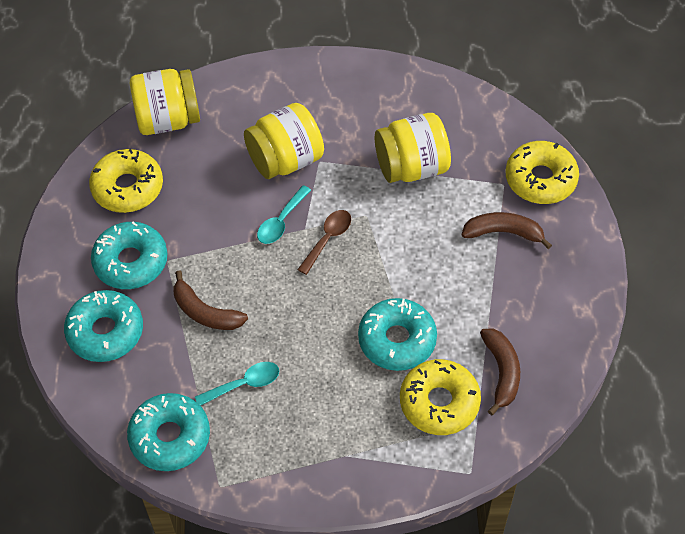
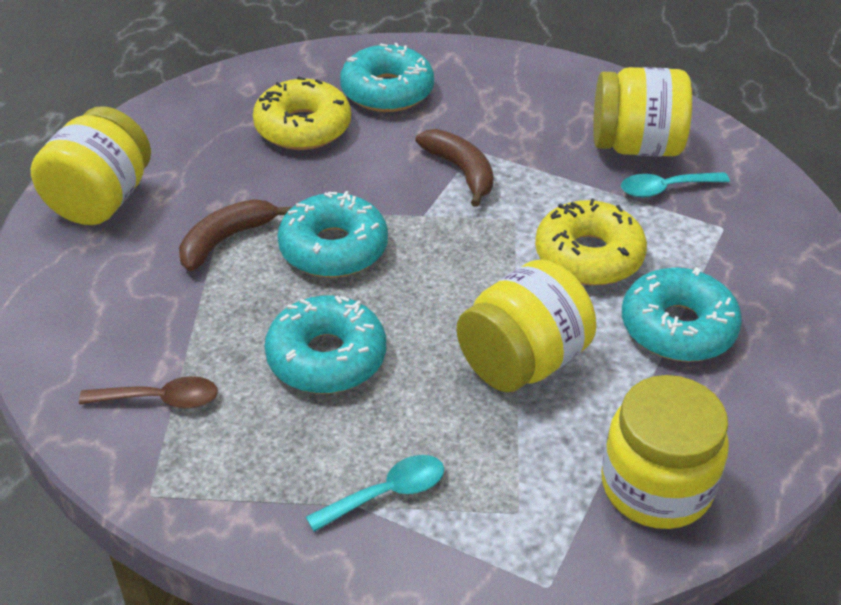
brown banana: [173,270,248,330] [462,212,552,249] [480,328,520,415] = 3 -> [179,199,292,271] [415,129,494,207] = 2
yellow donut: [89,148,163,213] [400,359,481,435] [505,141,579,204] = 3 -> [253,76,351,150] [535,198,647,286] = 2
yellow jar: [130,69,200,135] [244,103,324,179] [375,113,451,183] = 3 -> [31,106,151,225] [457,259,596,392] [593,67,692,157] [601,375,729,529] = 4

